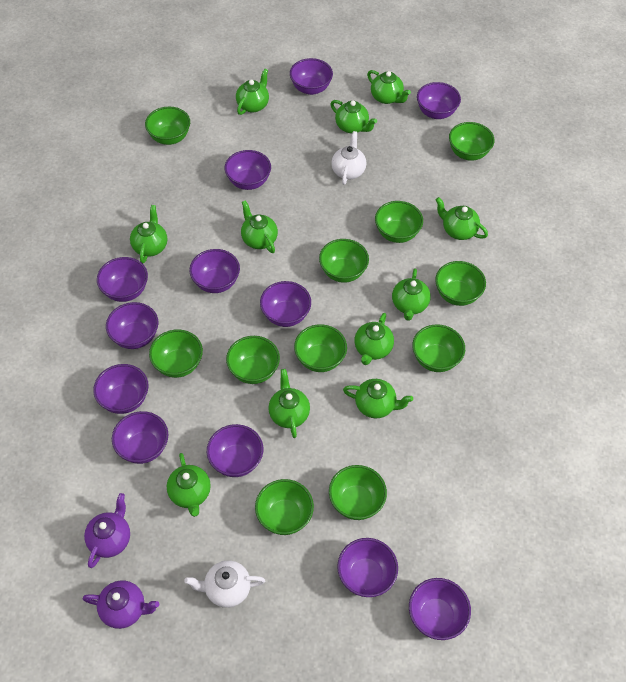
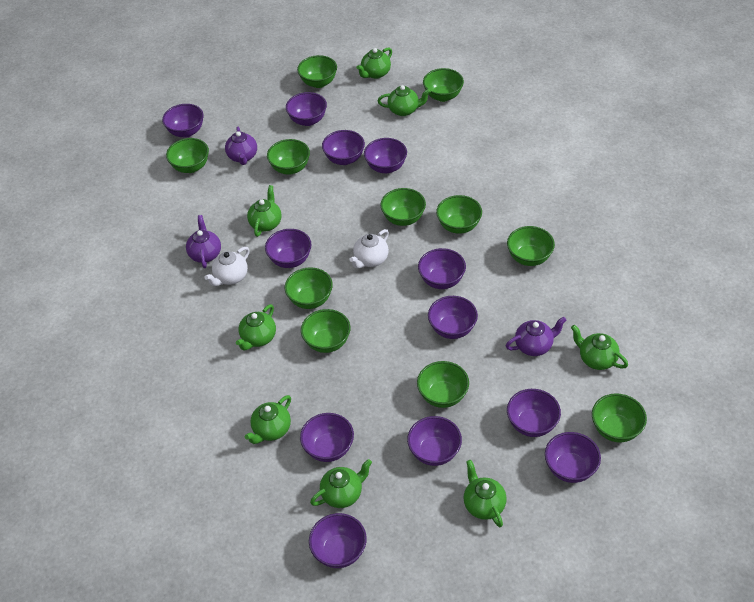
green teapot: [130,205,167,264] [167,453,211,517] [236,68,269,115] [241,200,278,253] [268,369,310,438] [331,100,377,133] [343,379,413,418] [354,313,394,365] [367,70,411,104] [392,268,431,321] [436,197,488,240] = 11 -> [236,304,276,350] [245,395,291,444] [247,185,282,237] [310,459,372,508] [357,47,392,79] [377,85,431,116] [463,460,507,527] [571,325,628,370] = 8
purple teapot: [83,580,159,629] [84,493,130,568] = 2 -> [186,215,221,268] [225,127,257,165] [506,317,566,356] = 3

